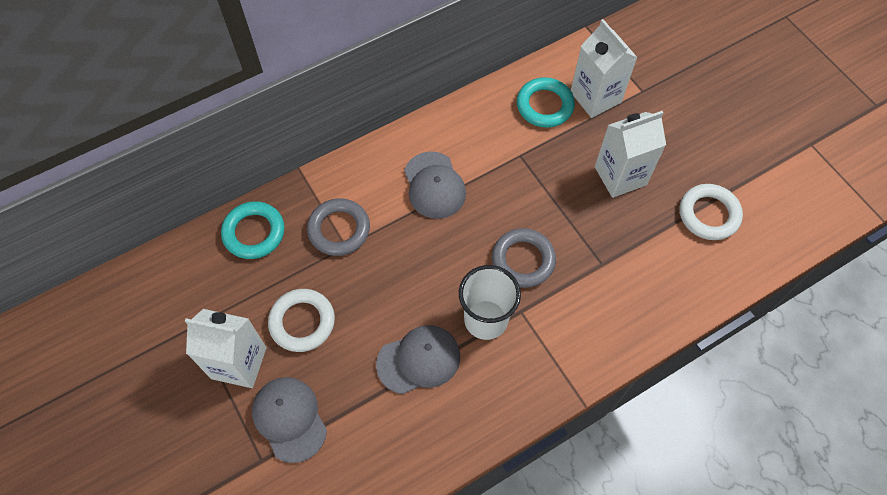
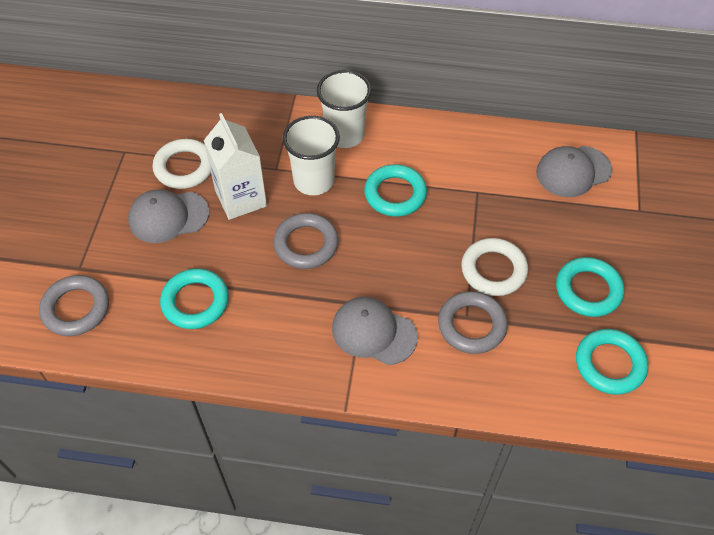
grey ring: [307,198,370,256] [492,228,556,288] = 2 -> [39,275,109,336] [273,213,339,269] [438,291,508,354] = 3
turquoise ring: [221,201,285,259] [517,77,575,127] = 2 -> [160,269,229,329] [364,164,427,217] [556,257,624,317] [576,329,648,395] = 4
white carton: [185,309,267,388] [571,19,638,118] [595,111,666,198] = 3 -> [204,113,267,220] = 1
white cup: [459,265,521,340] = 1 -> [282,116,340,195] [317,70,372,148] = 2

